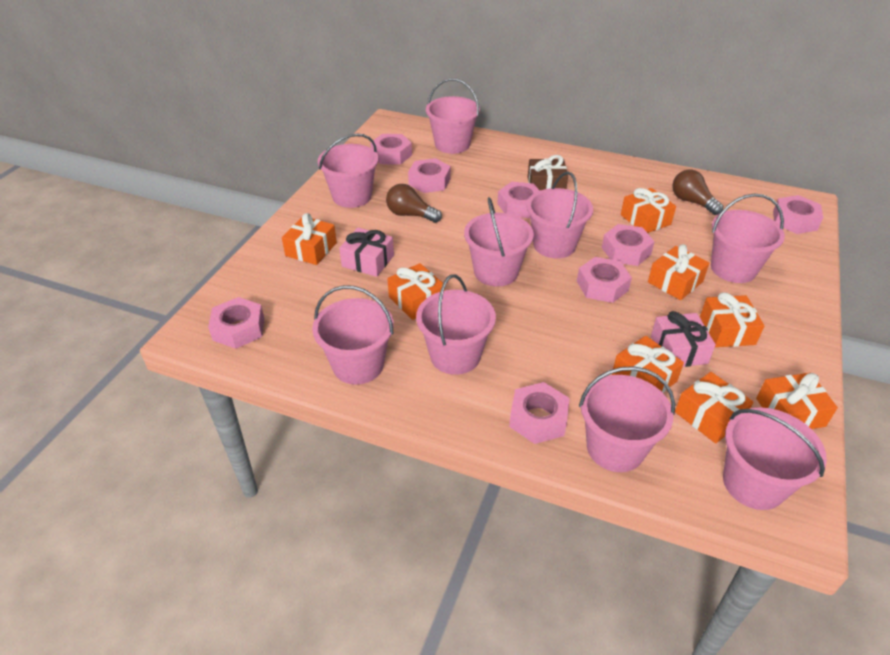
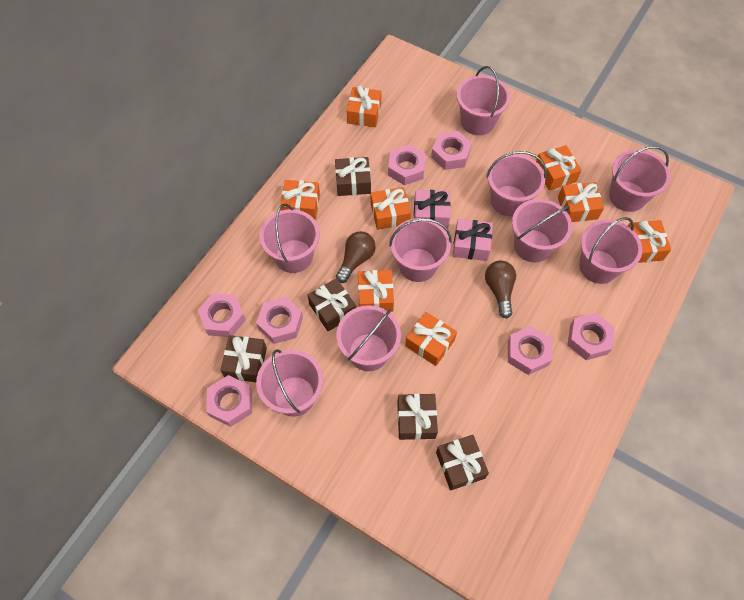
brown gift: [528,155,568,190] = 1 -> [220,335,267,382] [308,278,356,331] [335,157,371,196] [397,394,438,440] [436,435,489,490] = 5
pink nut: [208,297,264,349] [370,134,412,165] [408,158,451,193] [497,182,540,218] [509,382,570,444] [577,257,632,303] [602,224,655,266] [773,195,823,234] = 8 -> [198,293,246,337] [206,375,252,427] [256,297,303,344] [388,144,426,186] [431,131,472,170] [508,326,552,375] [567,313,615,360] = 7

